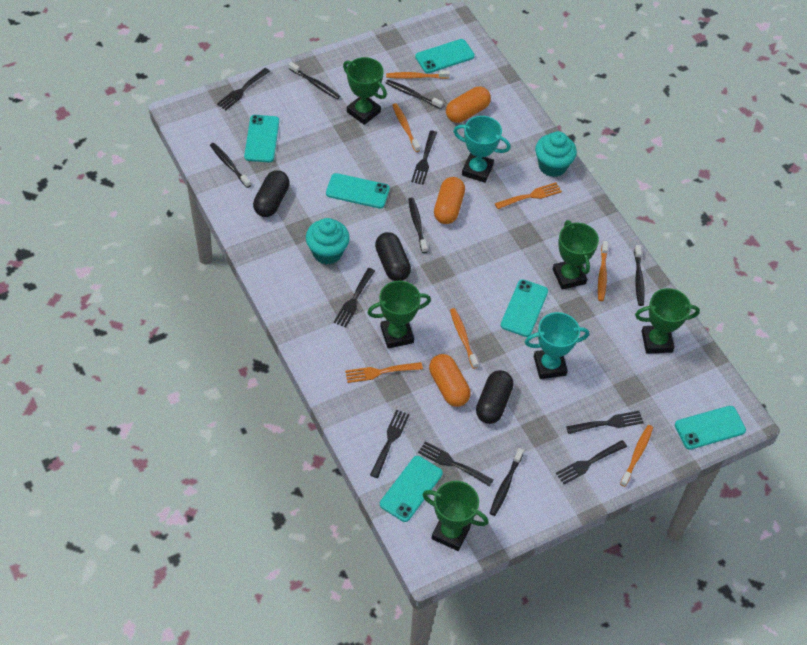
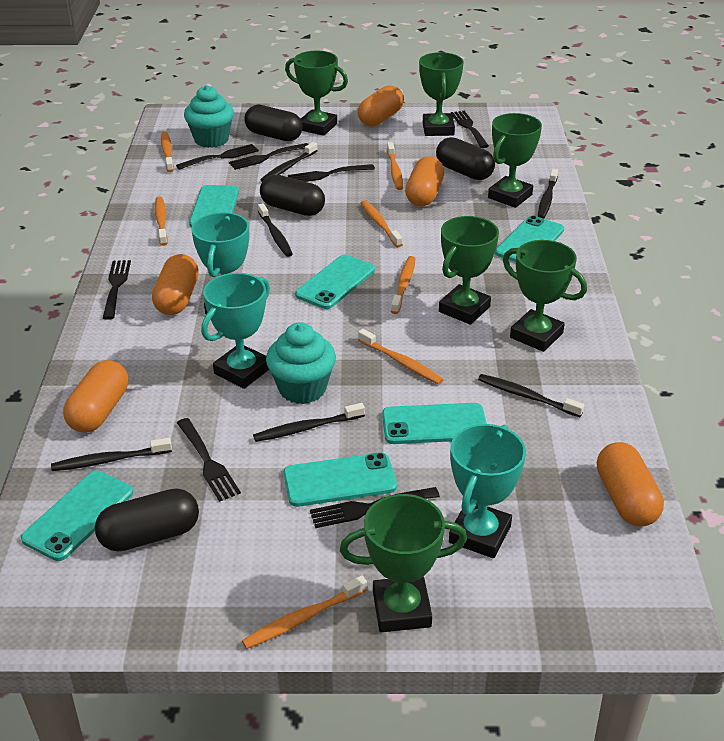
black capsule: [253,170,290,217] [375,232,411,281] [476,370,513,424] = 3 -> [95,488,199,551] [244,105,303,141] [260,175,325,216] [436,137,495,180] = 4
green trophy: [343,57,387,125] [367,281,431,349] [422,481,489,551] [553,220,599,290] [635,288,700,354] = 5 -> [285,50,348,136] [340,494,467,632] [419,52,463,136] [439,216,499,325] [488,113,542,208] [503,240,587,352] = 6
orange capsule: [429,354,471,407] [434,177,465,224] [446,86,491,123] = 3 -> [63,360,128,433] [152,254,199,315] [358,85,404,127] [405,157,444,206] [597,442,664,526] = 5
orange fork: [345,362,423,383] [495,182,562,209] = 2 -> none = 0
orange toothbrush: [386,71,450,79] [392,103,420,152] [450,308,479,369] [598,241,608,301] [620,425,653,487] = 5 -> [155,197,168,246] [161,132,174,172] [242,576,367,649] [358,329,444,385] [361,200,403,247] [387,142,403,190] [391,256,416,314] = 7
turquoise trophy: [453,116,511,183] [525,312,589,379] = 2 -> [191,212,249,314] [201,273,270,389] [449,424,526,558] = 3

